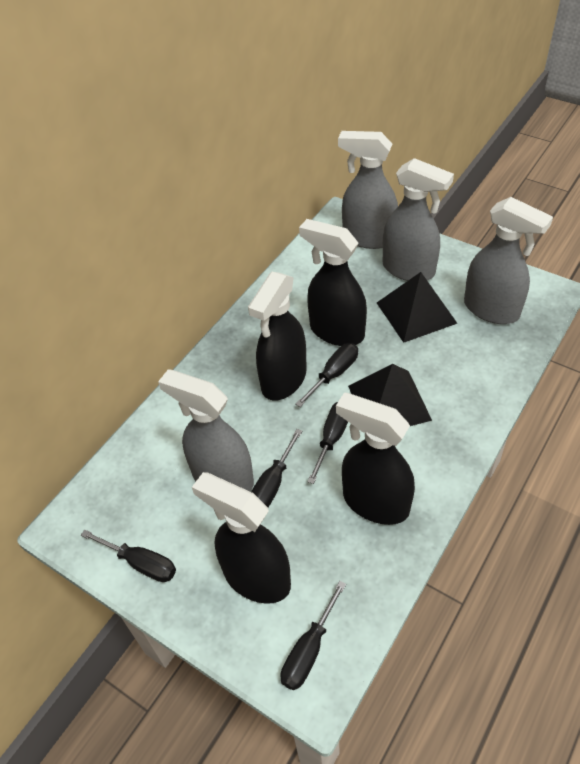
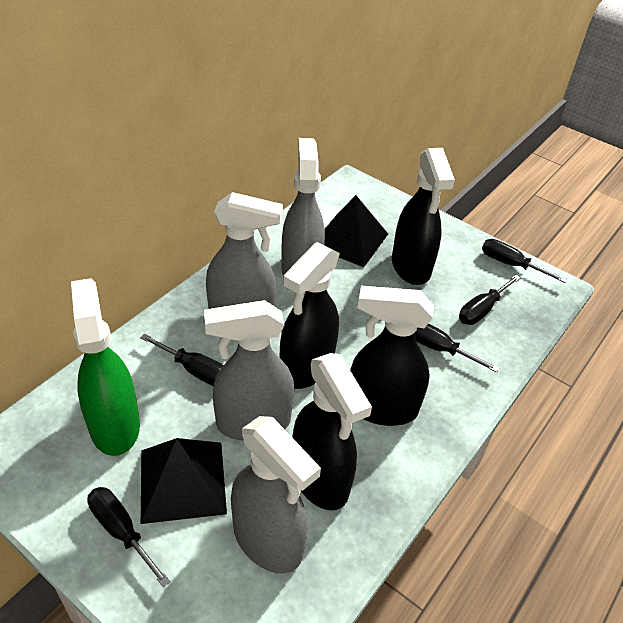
green spray bottle: none = 0 -> [71,278,140,456] = 1

